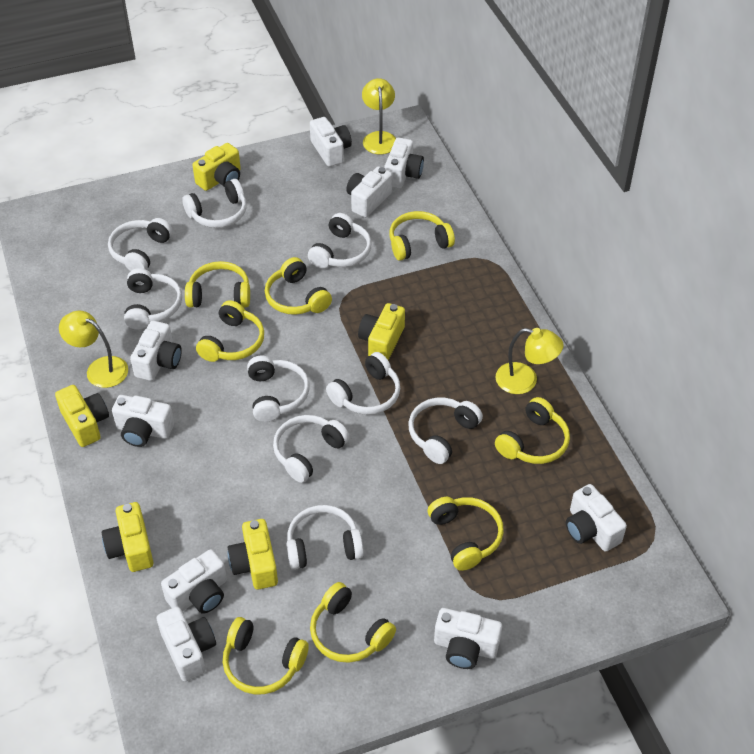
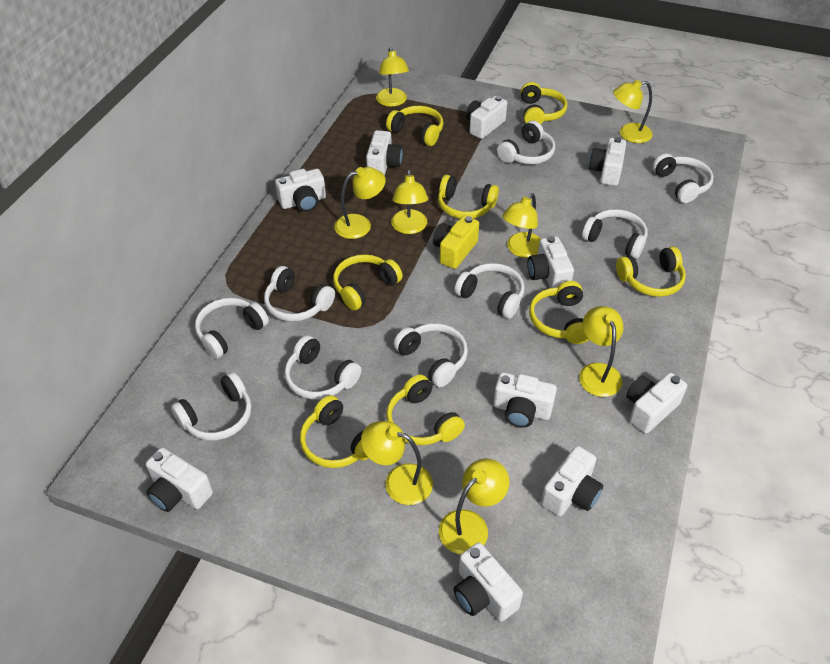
white camera: [112,395,174,447] [130,321,182,381] [157,607,216,682] [161,549,227,614] [310,117,352,167] [346,166,392,218] [385,138,424,189] [434,608,502,669] [566,484,627,552] = 9 -> [146,447,213,512] [275,169,326,212] [366,130,403,176] [453,542,523,622] [466,96,507,139] [493,372,557,428] [527,236,574,288] [541,446,603,516] [589,137,626,186] [626,373,687,434] = 10
yellow camera: [55,385,109,447] [102,502,154,572] [192,143,241,191] [228,519,278,589] [358,303,405,360] = 5 -> [433,216,479,269] = 1
yellow lamp: [59,311,128,388] [362,78,396,154] [496,328,563,394] = 3 -> [334,167,386,239] [361,421,433,505] [376,47,409,107] [391,170,428,234] [439,458,509,554] [502,193,541,258] [579,306,624,397] [613,80,653,143] = 8

